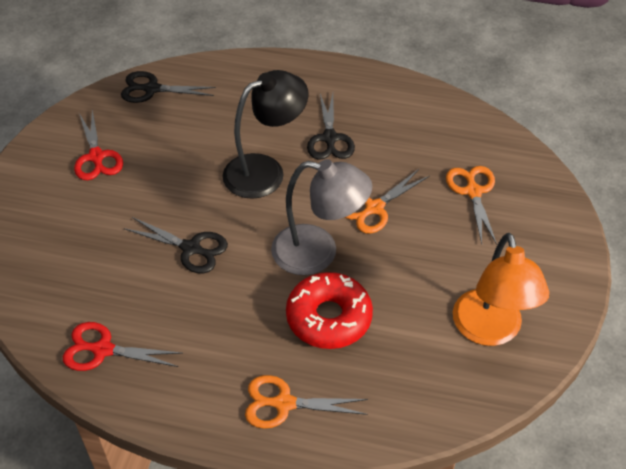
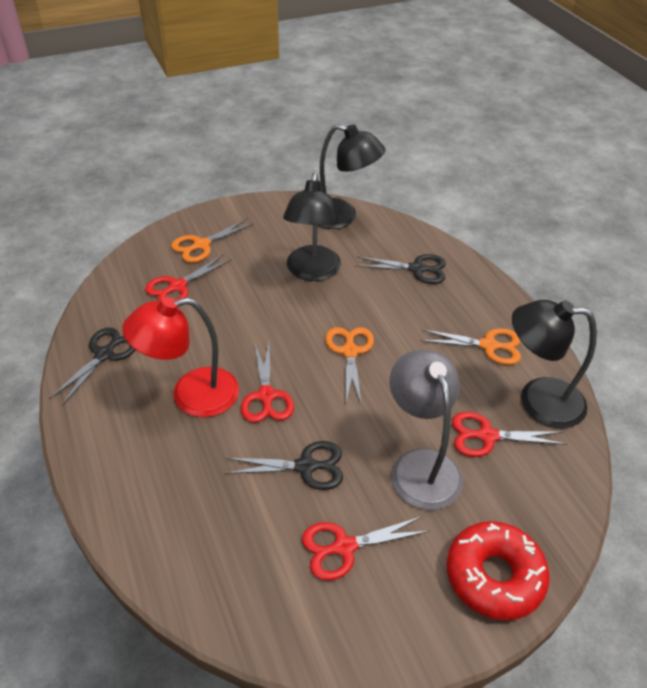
black lamp: [223,70,308,199] = 1 -> [283,173,341,281] [318,124,385,229] [512,300,597,429] = 3
orange lamp: [453,233,549,346] = 1 -> none = 0
red lamp: none = 0 -> [122,297,239,418] = 1
red scissors: [63,322,182,371] [74,110,123,180] = 2 -> [145,254,232,301] [241,343,294,423] [302,516,430,581] [452,412,567,457] = 4

